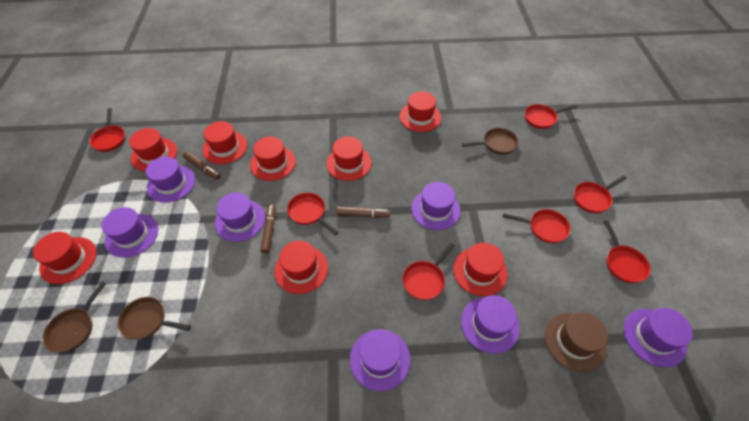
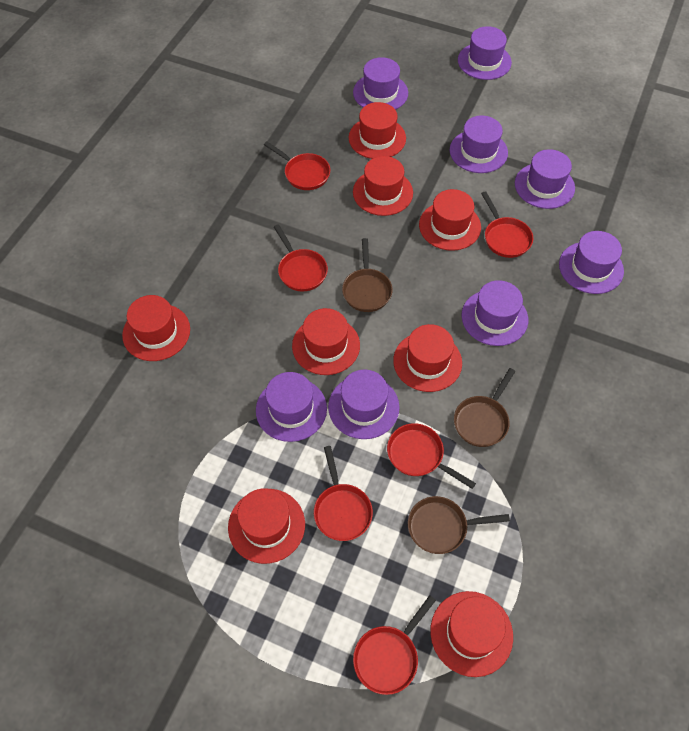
brown hat: [545,312,608,372] = 1 -> none = 0
brown marker: [183,151,221,180] [260,204,276,254] [337,207,390,218] = 3 -> none = 0
purple hat: [102,207,158,258] [146,157,195,203] [215,193,265,242] [350,329,410,391] [411,182,461,230] [461,295,520,354] [624,308,693,367] = 7 -> [256,372,327,442] [328,370,400,439] [353,57,408,110] [450,115,508,173] [458,26,512,80] [461,280,528,346] [515,149,575,209] [559,231,624,294] = 8
red pan: [89,108,125,152] [287,193,339,235] [402,243,455,300] [503,209,570,243] [525,104,577,129] [574,175,627,213] [604,220,651,283] = 7 -> [264,142,330,190] [274,224,328,291] [314,446,373,541] [353,595,436,695] [387,423,476,489] [481,191,533,258] = 6

